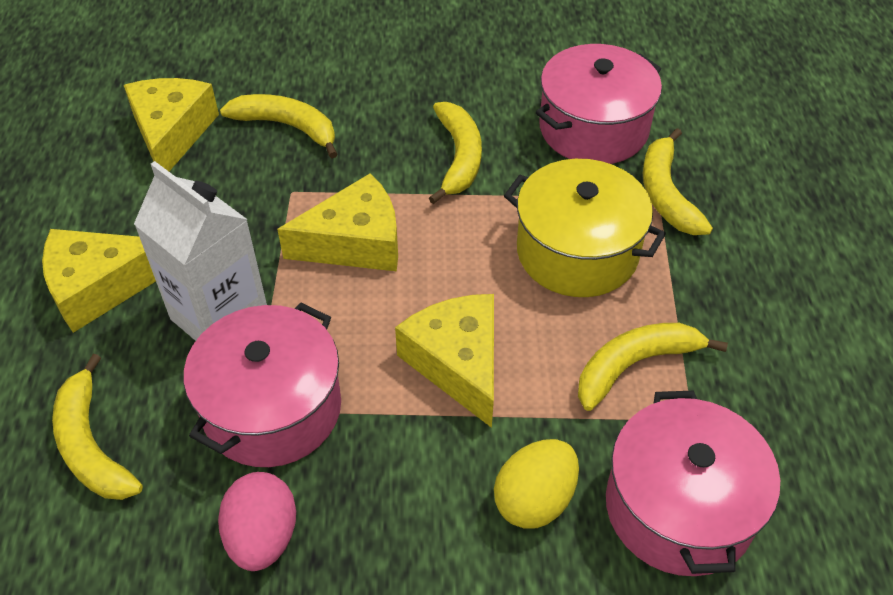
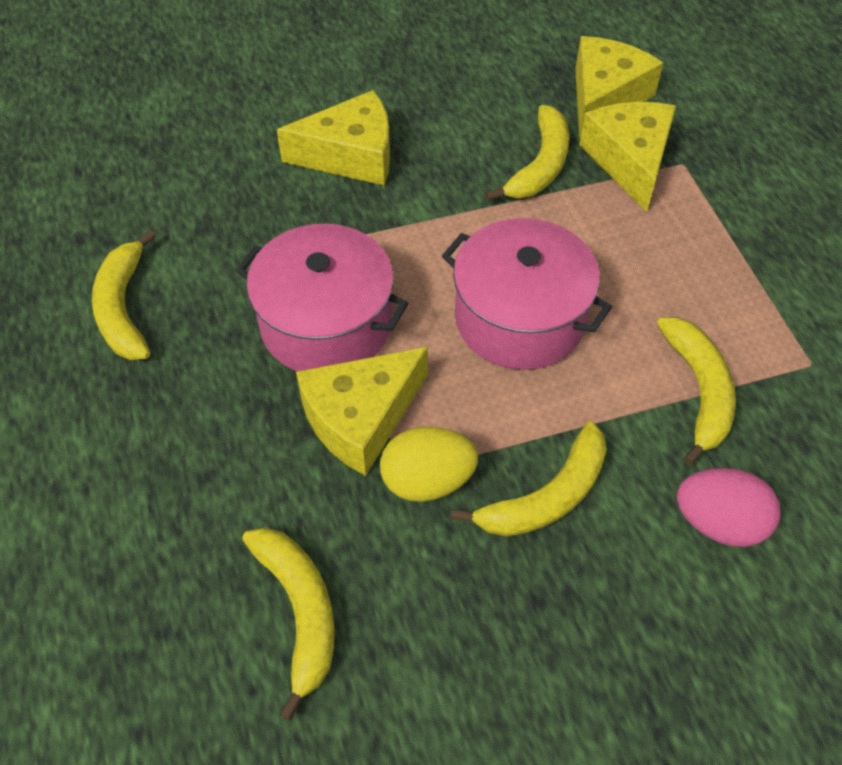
pink pot: [184,303,341,467] [536,44,662,164] [606,391,780,576] = 3 -> [236,224,409,371] [442,218,612,370] = 2
white carton: [134,161,267,341] = 1 -> none = 0
yellow pot: [504,159,666,297] = 1 -> none = 0

